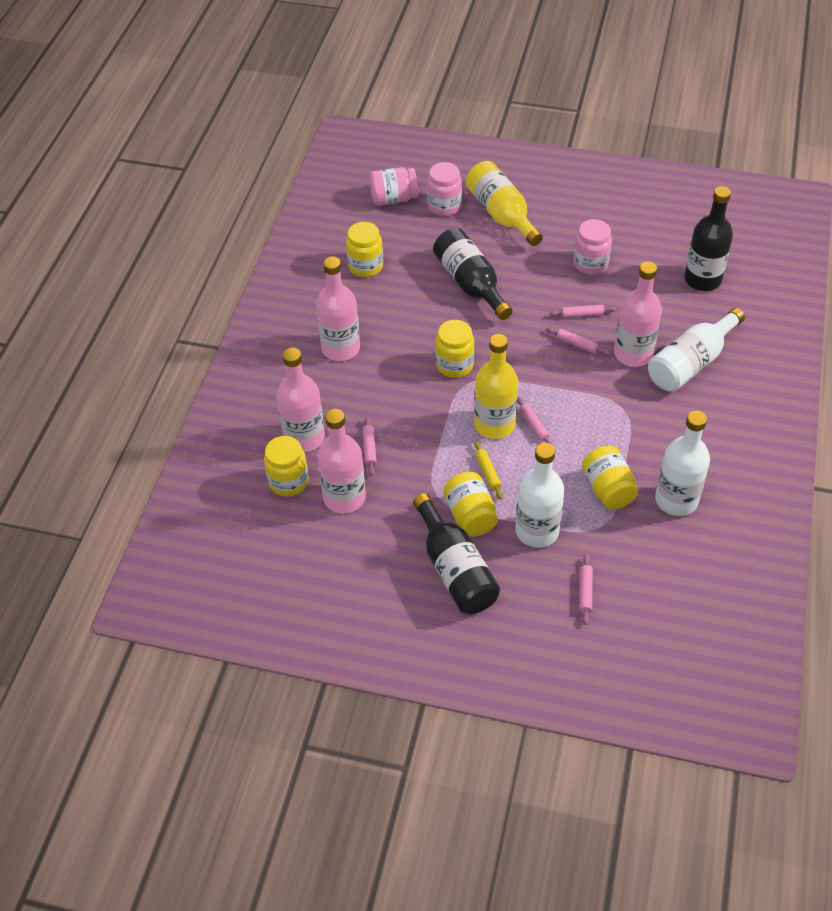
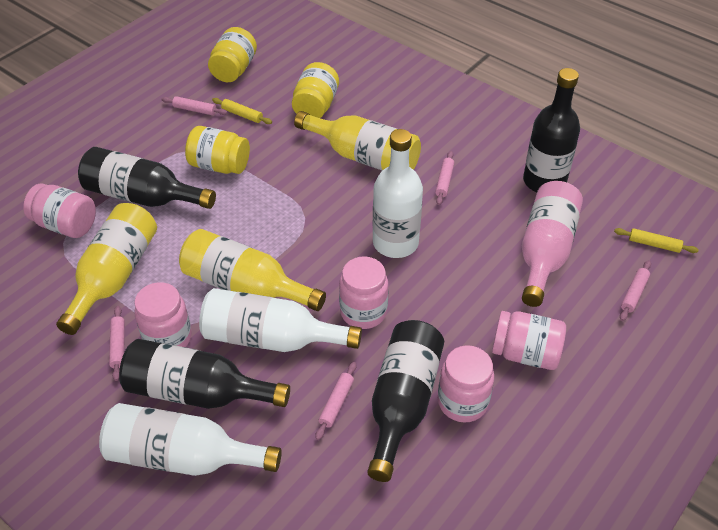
black bottle: [413,493,500,614] [433,228,513,320] [684,186,733,291] = 3 -> [78,147,216,209] [119,339,290,409] [367,320,444,482] [523,68,580,192] = 4
pink bottle: [276,348,325,452] [316,257,360,361] [317,409,366,513] [614,261,662,367] = 4 -> [522,181,583,307] = 1
pink jar: [370,167,418,206] [427,162,462,216] [573,219,612,275] = 3 -> [23,183,96,238] [134,282,192,347] [339,257,388,329] [438,345,494,422] [492,311,566,370] = 5
yellow bottle: [466,161,543,246] [474,334,518,439] = 2 -> [56,203,157,335] [179,229,326,311] [294,111,421,171] = 3
yellow jar: [264,436,309,497] [346,222,383,277] [436,320,474,378] [443,472,498,537] [582,446,638,510] = 5 -> [185,126,250,174] [208,27,257,82] [292,62,339,118] = 3
yellow rolling pin: [474,441,503,500] = 1 -> [212,98,272,124] [614,228,699,253] = 2

